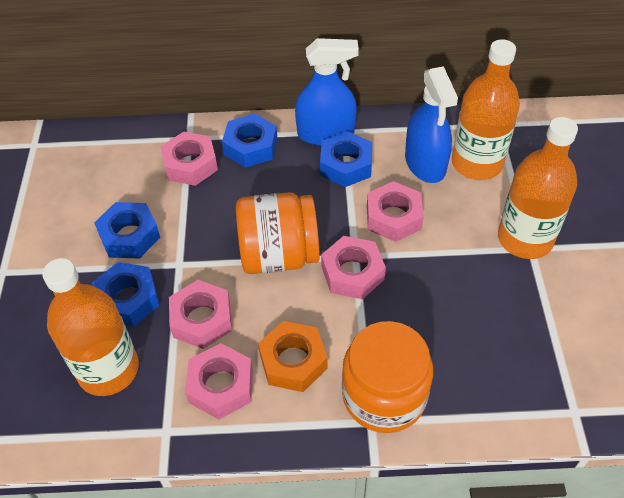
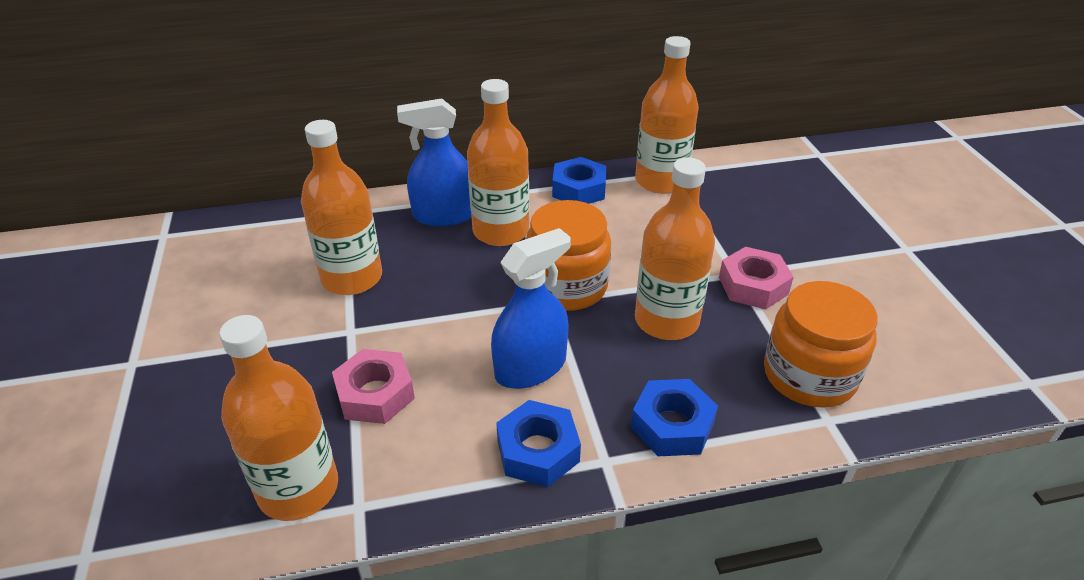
blue nut: [92,262,159,327] [94,202,160,258] [222,114,277,168] [320,131,372,187] = 4 -> [496,400,581,487] [552,157,606,204] [631,379,718,456] = 3
orange bottle: [42,258,139,396] [452,39,520,180] [498,117,578,259] = 3 -> [219,315,338,521] [301,120,382,295] [467,79,529,246] [635,36,699,194] [635,158,715,340] = 5
orange nut: [258,321,328,392] = 1 -> none = 0
pink nut: [161,131,218,186] [169,280,232,349] [185,343,253,419] [321,236,386,299] [367,181,424,242] = 5 -> [332,349,415,424] [719,247,794,309] = 2

